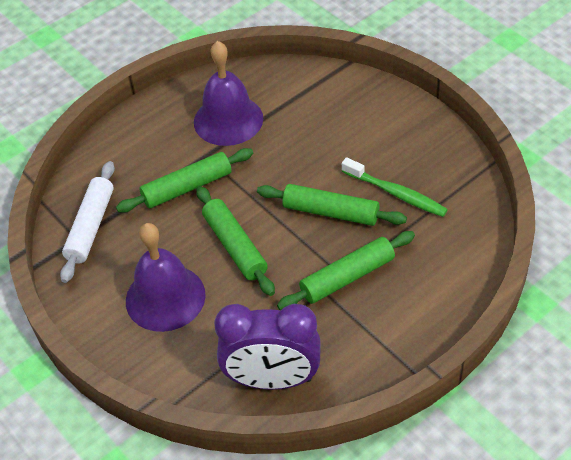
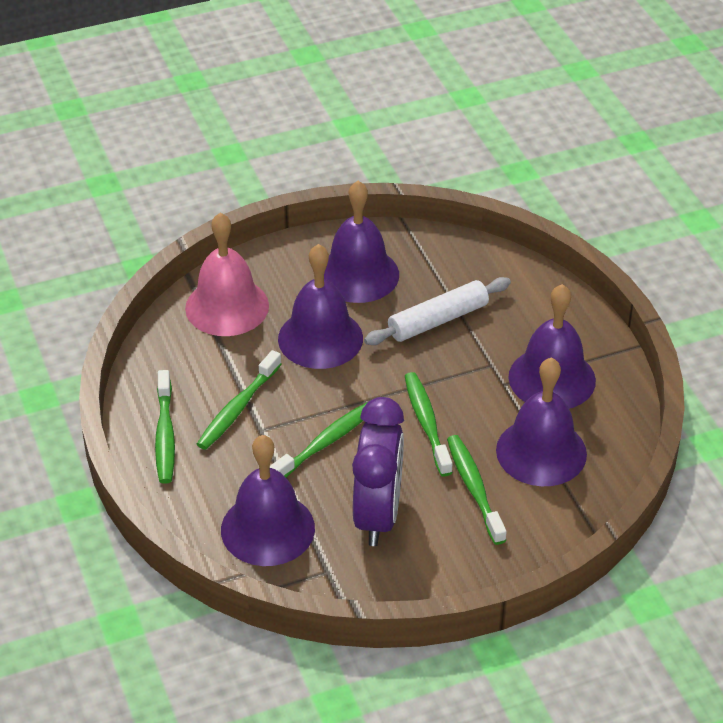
green rolling pin: [116,148,253,213] [196,186,275,296] [257,184,407,226] [277,231,415,310] = 4 -> none = 0
green toothbrush: [342,157,448,217] = 1 -> [155,370,175,484] [197,350,282,450] [270,402,368,478] [405,372,453,477] [447,435,507,545] = 5
pink bell: none = 0 -> [185,213,269,336] = 1
purple bell: [126,223,206,332] [194,41,263,146] = 2 -> [221,435,315,566] [278,244,363,369] [324,181,399,303] [496,357,587,486] [508,284,596,409] = 5

